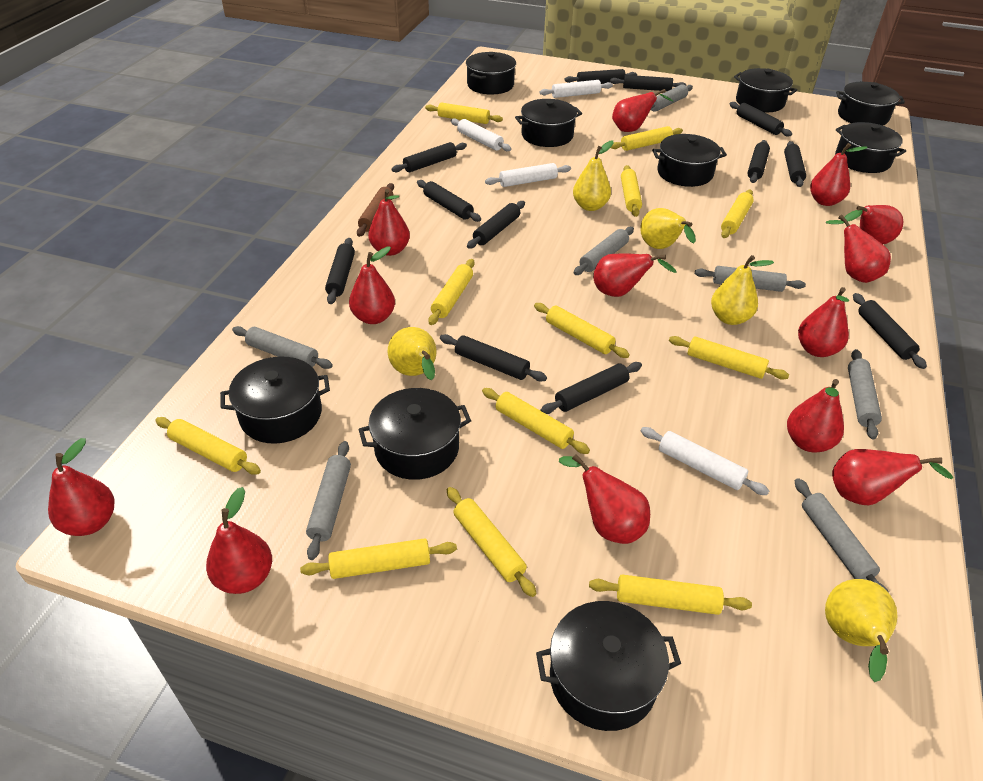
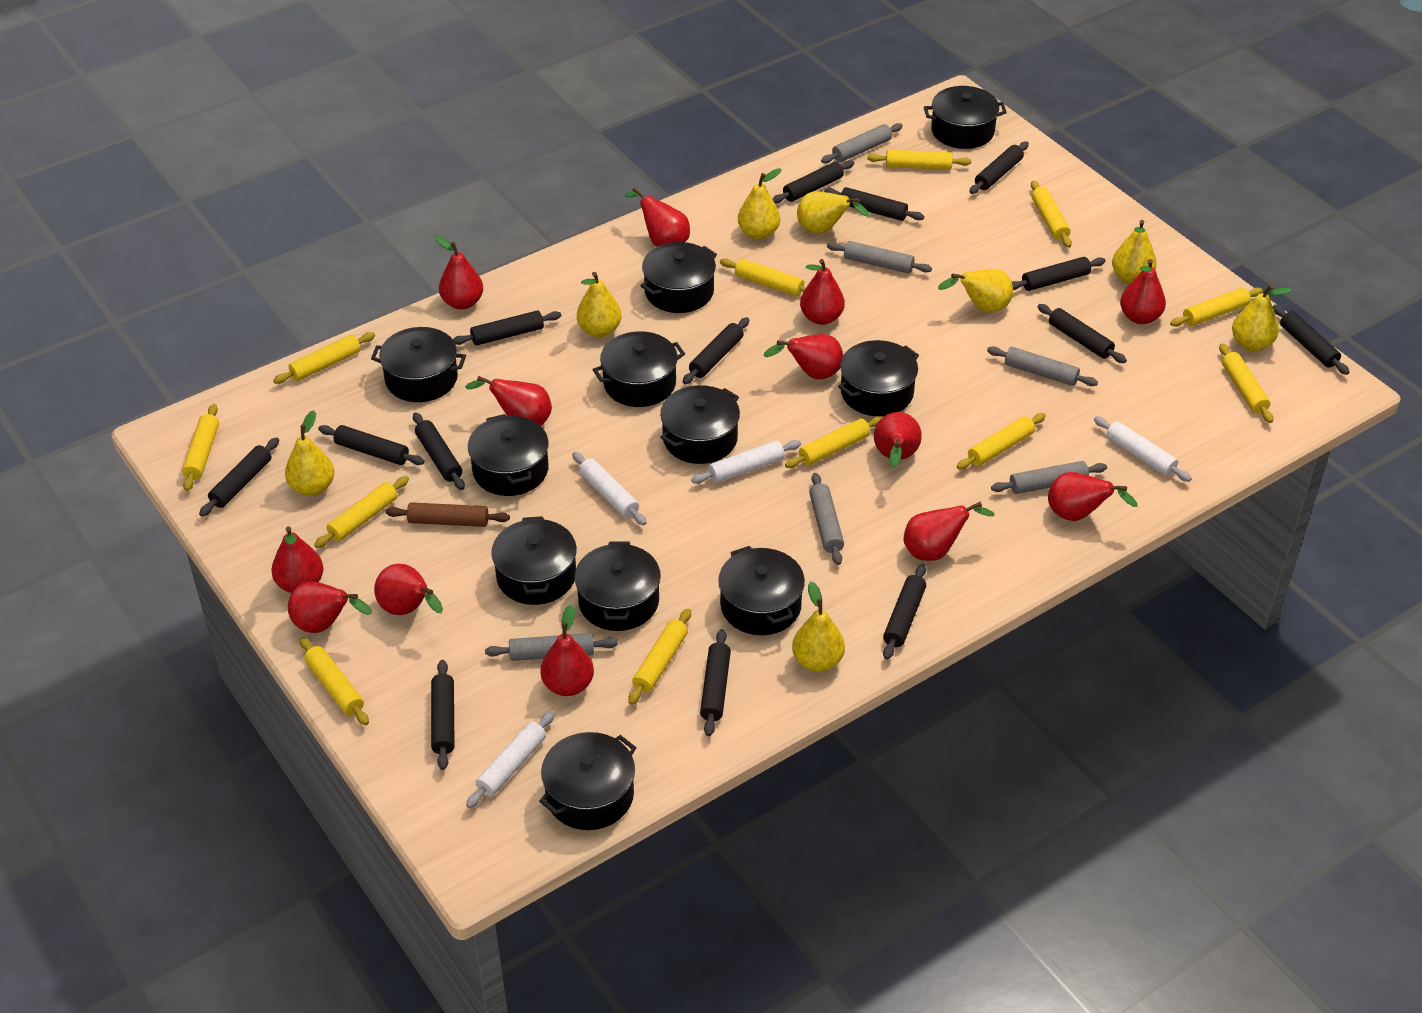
black pot: [220,356,330,444] [358,388,471,480] [466,52,516,94] [515,99,582,147] [536,601,681,731] [652,134,727,187] [734,68,797,112] [835,122,906,173] [836,82,905,125] = 9 -> [371,327,466,402] [468,414,549,496] [491,516,577,605] [539,732,637,830] [574,541,661,631] [593,331,685,407] [640,242,717,313] [660,385,740,464] [718,546,805,635] [838,340,919,416] [924,86,1007,149] = 11
black rolling pin: [325,238,355,304] [392,142,467,172] [417,180,481,222] [440,334,547,381] [467,201,525,249] [540,362,642,414] [565,69,637,84] [610,75,686,91] [730,102,792,137] [747,140,770,183] [784,141,806,187] [853,293,927,369] = 12 -> [199,437,279,517] [318,425,425,465] [413,412,465,490] [431,660,455,770] [453,310,561,346] [683,317,749,384] [700,629,731,736] [773,160,854,203] [824,187,924,221] [883,564,926,659] [969,141,1029,194] [1012,257,1106,291] [1038,304,1127,363] [1273,305,1350,375] = 14
grey rolling pin: [232,326,333,369] [306,441,351,560] [574,227,634,275] [651,84,693,112] [695,266,806,292] [795,478,889,593] [848,349,882,440] = 7 -> [485,633,618,661] [809,473,844,565] [821,123,903,163] [827,241,932,274] [987,346,1098,386] [991,461,1107,494] = 6
yellow pear: [388,327,437,380] [573,141,614,211] [640,208,696,249] [711,255,774,325] [825,579,897,682] = 5 -> [285,410,335,496] [577,272,622,337] [738,168,781,240] [792,582,845,672] [797,191,870,234] [938,269,1013,313] [1112,220,1157,284] [1232,285,1292,351] = 8

